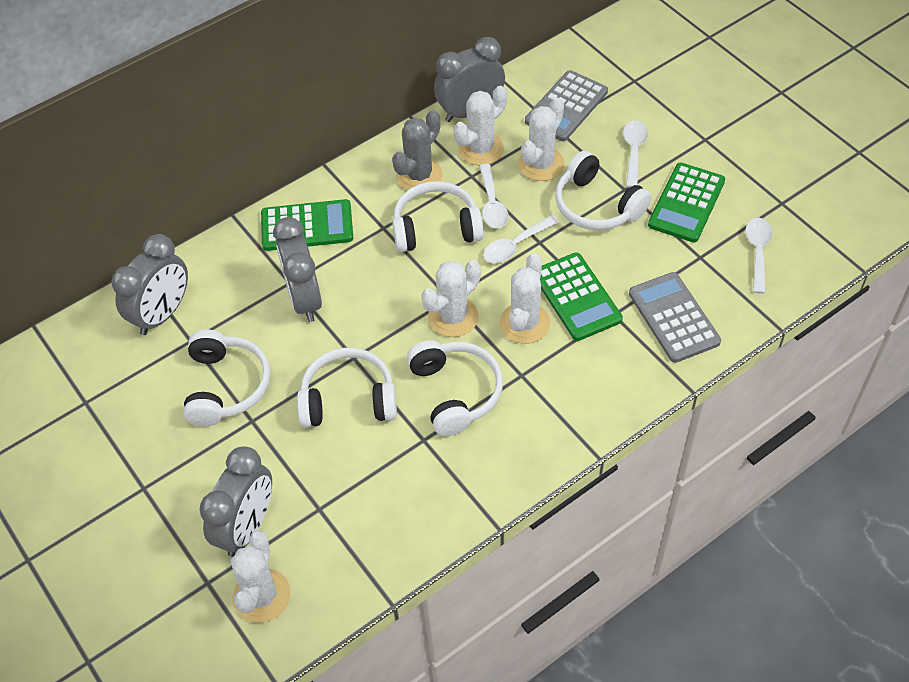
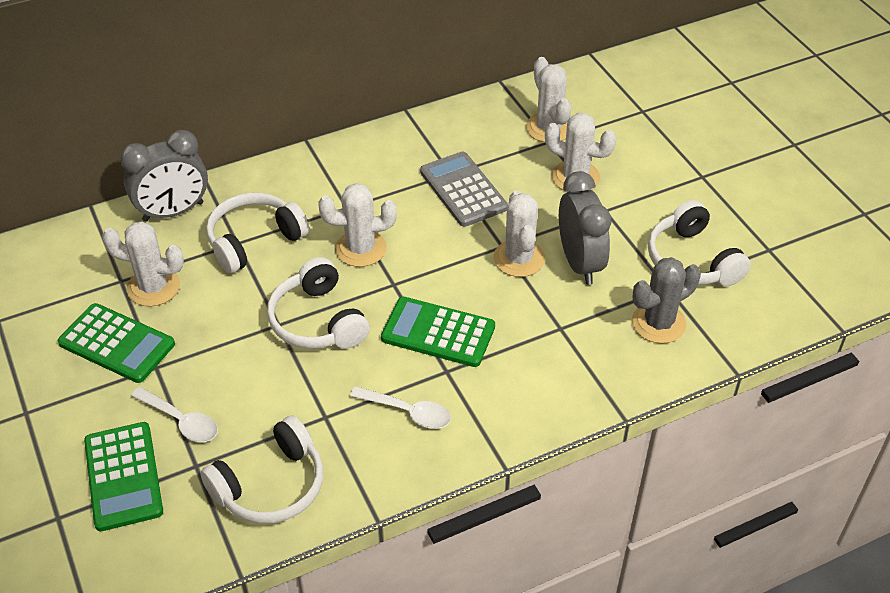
grey calculator: [525,70,608,141] [629,272,721,363] = 2 -> [420,151,508,227] = 1
grey clock: [112,234,188,335] [200,446,272,557] [273,217,322,322] [434,37,505,122] = 4 -> [120,130,208,222] [559,171,611,285] = 2
white headphones: [183,330,270,426] [297,348,397,428] [392,181,484,252] [407,340,503,436] [555,151,652,230] = 5 -> [200,415,323,524] [206,193,309,273] [267,257,370,349] [648,200,751,286] = 4
white spoon: [479,164,508,228] [483,215,559,263] [623,120,648,188] [745,218,772,294] = 4 -> [131,387,218,442] [350,386,451,429] = 2

